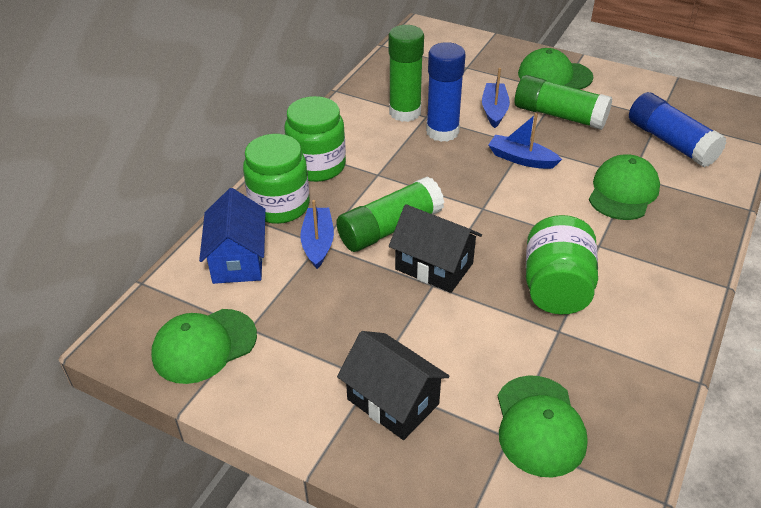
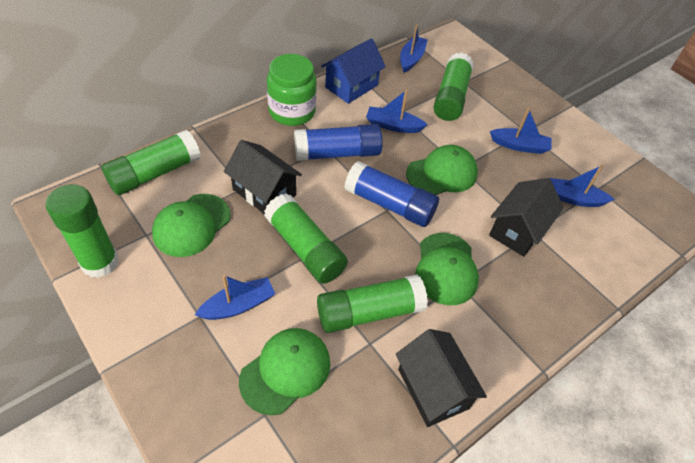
black house: [337,331,449,440] [389,204,482,293] = 2 -> [224,140,302,214] [396,329,487,427] [489,178,564,257] = 3
blue boat: [300,200,334,269] [482,68,510,128] [488,113,562,169] = 3 -> [195,275,275,320] [366,89,427,133] [400,24,428,73] [490,108,551,154] [549,165,615,207] = 5
green glue stick: [336,176,444,252] [389,25,424,122] [515,75,613,130] = 3 -> [46,184,119,278] [102,130,201,195] [264,193,348,284] [317,274,428,333] [433,52,474,121] = 5
green jar: [243,134,310,224] [285,96,346,182] [526,215,598,314] = 3 -> [267,54,317,126] = 1

